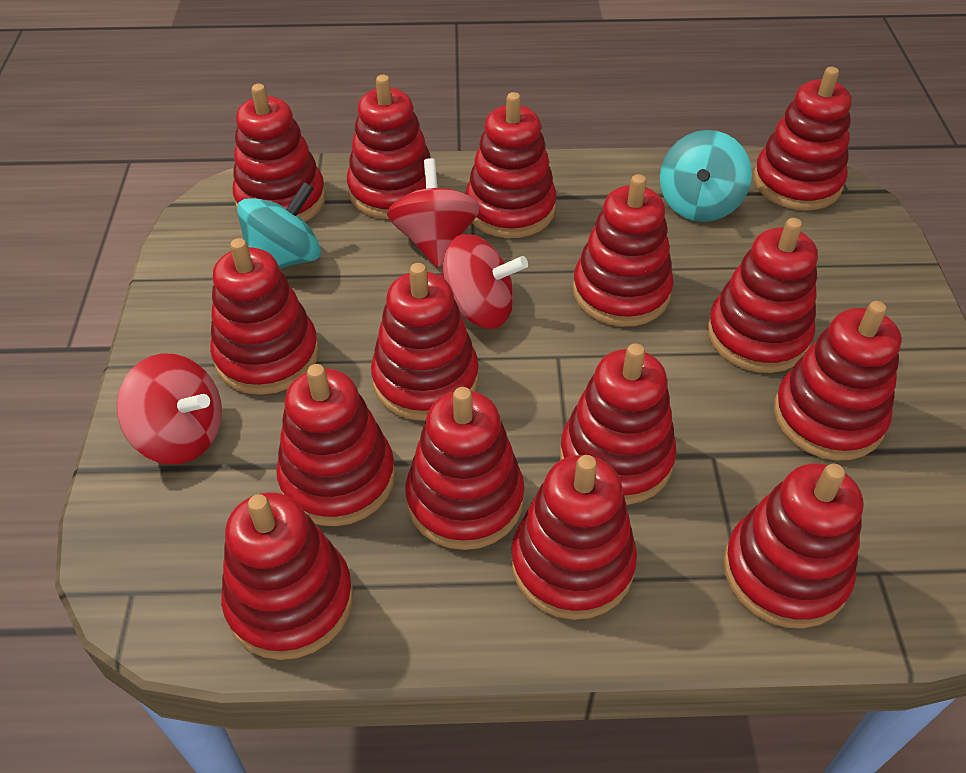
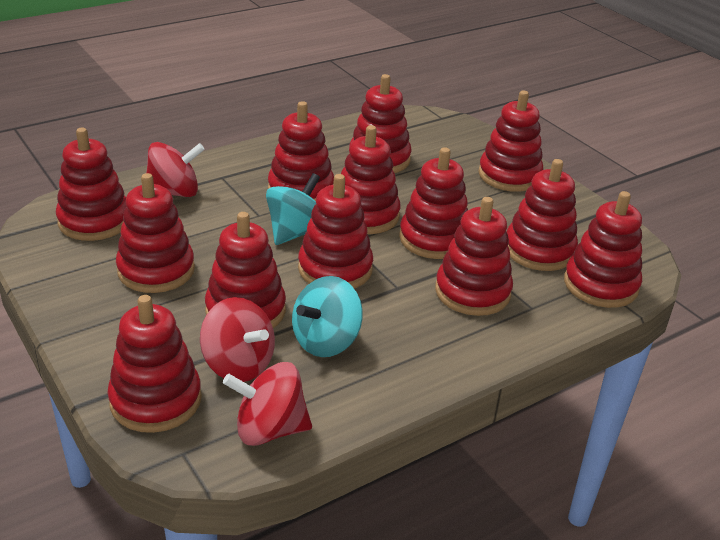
red stacking toy: [210,238,319,395] [221,492,353,660] [233,84,326,222] [276,364,395,526] [347,75,431,219] [371,263,479,421] [405,387,524,550] [465,92,557,238] [511,455,637,620] [560,343,677,505] [573,174,674,327] [707,218,818,373] [723,463,863,629] [753,67,852,210] [774,301,901,460] = 15 -> [56,128,127,241] [107,295,202,433] [116,173,195,293] [205,212,286,328] [268,101,334,201] [298,174,373,289] [341,125,400,234] [349,74,412,173] [399,147,468,259] [435,197,513,316] [478,90,543,192] [507,159,578,271] [564,191,642,308] = 13

